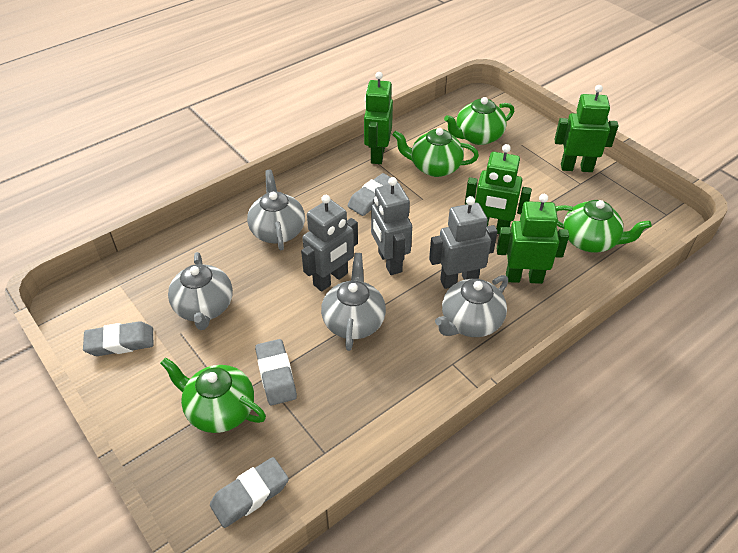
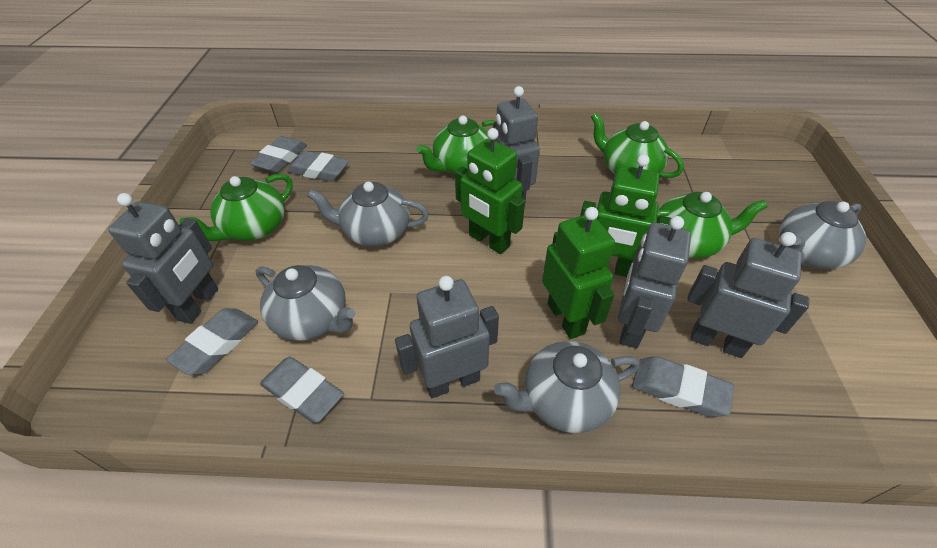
green robot: [364,72,393,164] [465,144,532,234] [497,194,569,284] [554,85,618,172] = 4 -> [455,128,525,254] [542,207,615,339] [580,154,671,277] = 3
grey eraser: [83,321,153,356] [210,457,289,528] [255,339,297,405] [348,173,398,216] = 4 -> [166,308,258,375] [249,136,307,173] [260,356,344,423] [287,151,349,181] [632,356,734,417] = 5
grey robot: [301,195,358,292] [371,177,412,275] [429,196,498,289] = 3 -> [108,193,218,324] [395,276,499,398] [493,86,540,201] [618,216,691,349] [687,232,809,358] = 5

